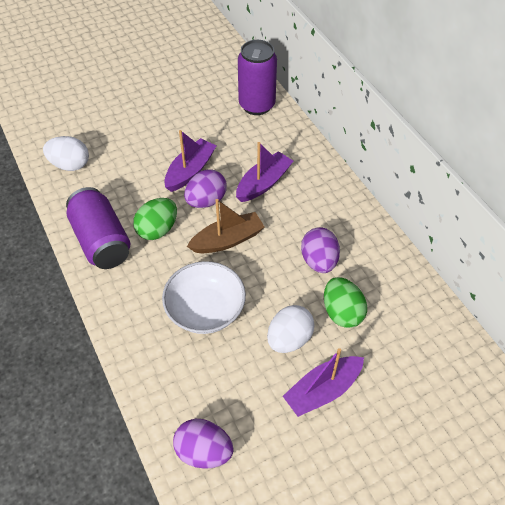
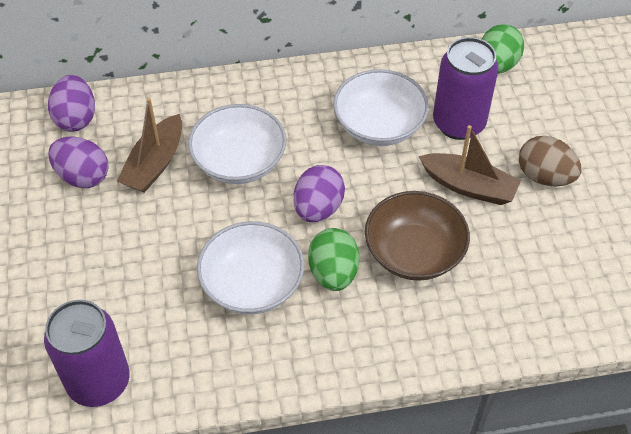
brown boat: [187,199,265,253] = 1 -> [117,98,182,193] [419,125,521,205] = 2
brown bowl: none = 0 -> [365,191,470,281] = 1
brown egg: none = 0 -> [519,136,582,186] = 1
purple boat: [164,130,216,192] [236,142,293,202] [283,348,364,417] = 3 -> none = 0
white bowl: [162,261,246,334] = 1 -> [188,104,286,184] [197,221,304,314] [333,69,429,146] = 3
white egg: [43,136,89,171] [267,305,315,353] = 2 -> none = 0

